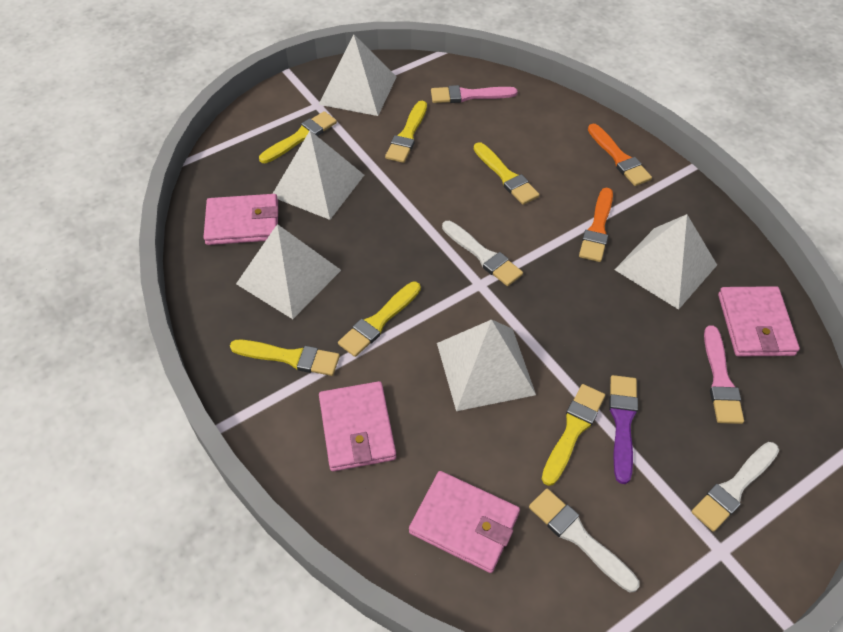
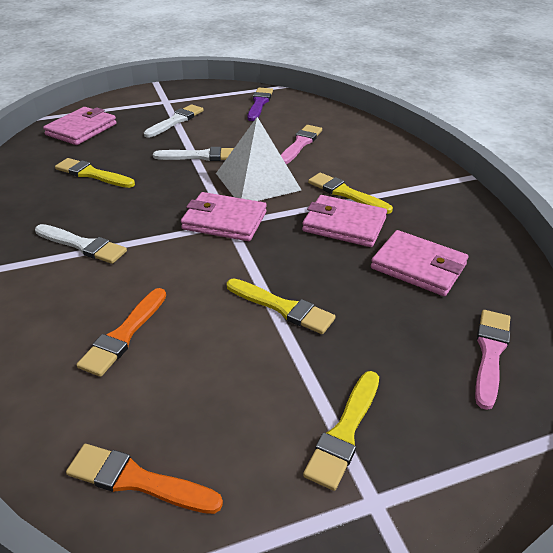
white pyramid: [236,224,341,319] [272,131,364,220] [318,34,396,116] [437,319,536,411] [614,214,717,310] = 5 -> [216,117,301,201] = 1
yellow brush: [230,340,340,376] [259,111,337,163] [338,282,421,357] [385,101,427,163] [474,142,539,205] [542,384,605,486] = 6 -> [55,158,135,188] [227,278,336,334] [303,371,379,491] [308,173,393,214] = 4

